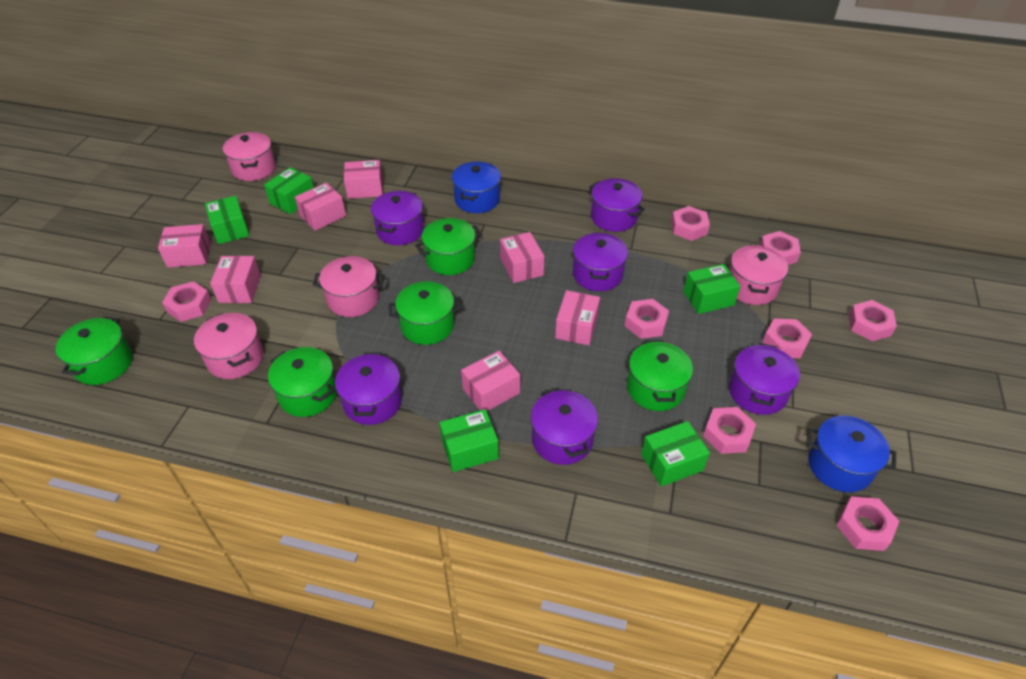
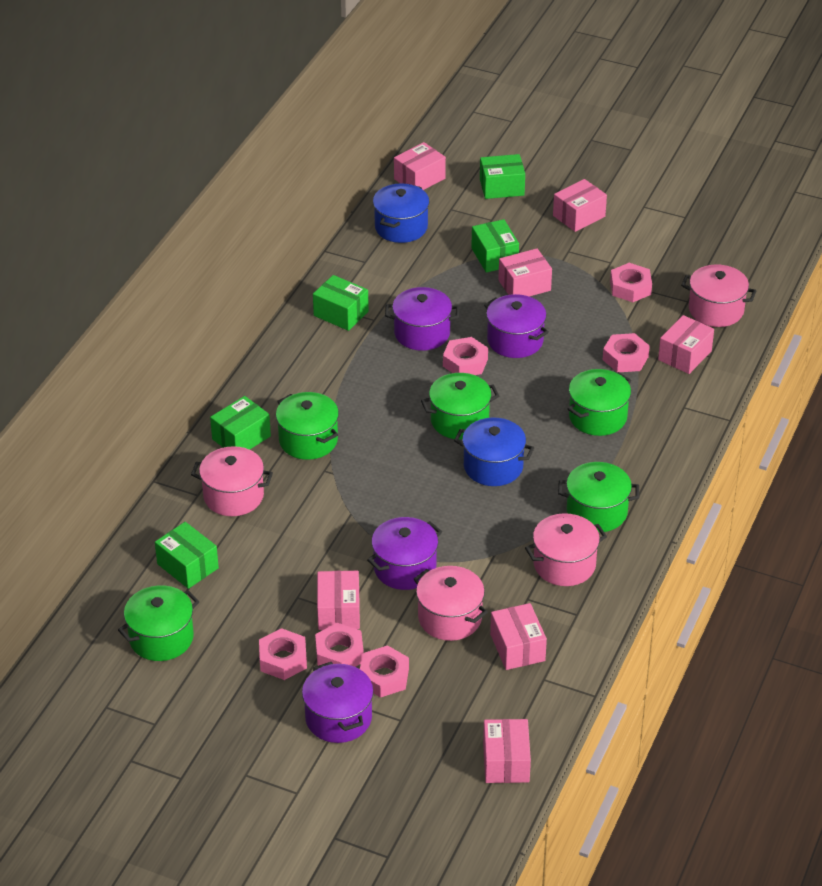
pink nut: [162,281,211,322] [625,299,669,339] [671,206,710,241] [703,407,756,454] [759,231,801,265] [763,318,812,358] [836,496,899,551] [849,300,897,341] = 8 -> [259,628,307,680] [315,623,364,667] [360,645,409,698] [443,337,488,375] [603,333,650,372] [610,263,652,302] = 6
purple pot: [335,352,402,425] [371,191,424,245] [531,388,598,465] [573,232,628,291] [589,178,645,232] [729,343,800,415] = 6 -> [302,662,374,743] [367,517,442,590] [385,287,459,351] [484,294,549,358] = 4

